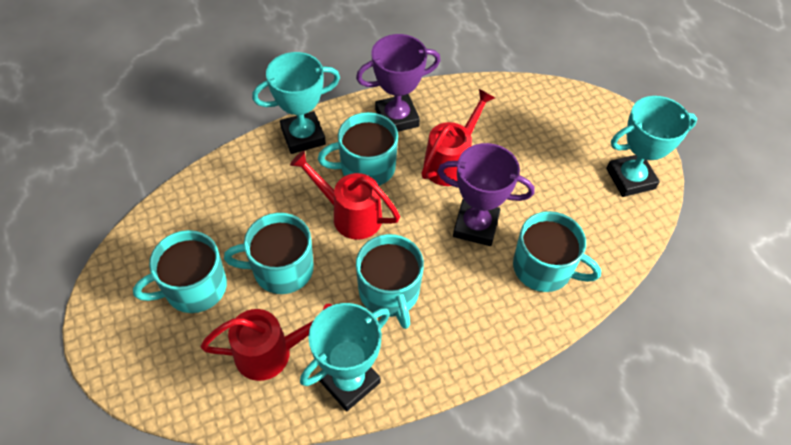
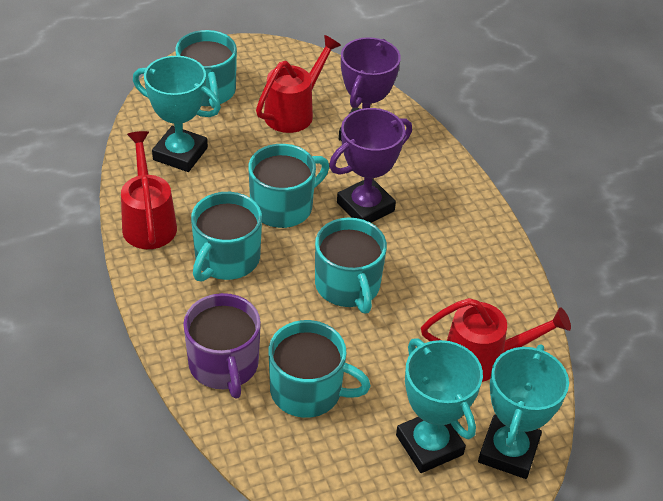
purple mug: none = 0 -> [183,293,261,399] = 1

